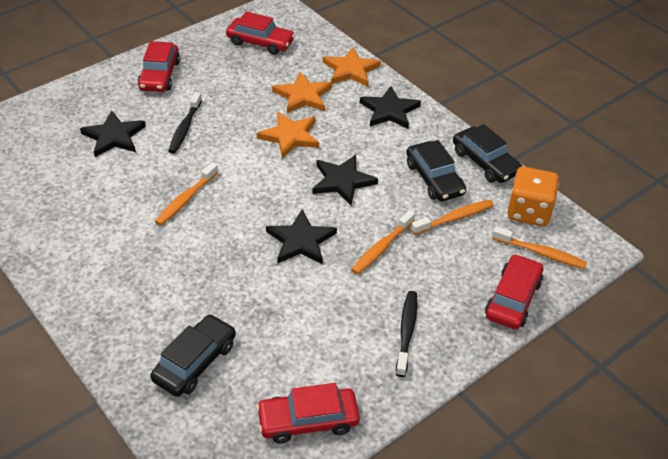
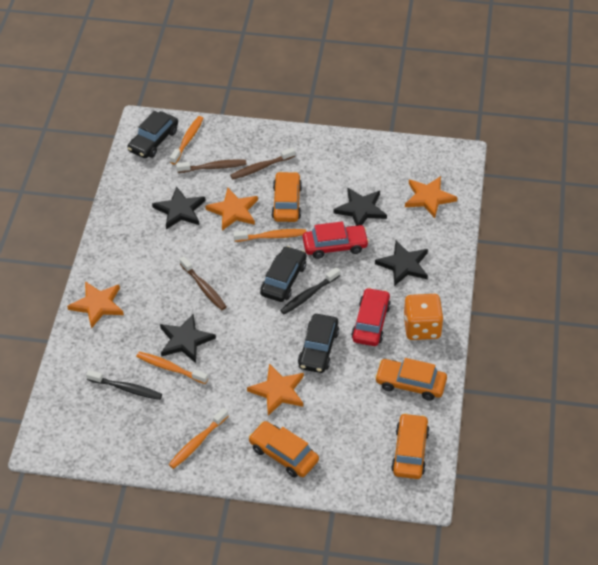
brown toothbrush: none = 0 -> [176,159,247,173] [179,256,227,310] [230,148,295,179] = 3
orange car: none = 0 -> [249,421,319,478] [272,172,302,222] [375,358,447,401] [391,413,430,479] = 4
orange star: [257,112,319,159] [272,72,332,113] [323,47,381,86] = 3 -> [67,281,124,329] [206,188,258,231] [247,364,304,416] [405,176,458,218] = 4
red car: [138,41,180,92] [226,12,295,55] [256,383,360,444] [485,254,543,330] = 4 -> [303,222,369,259] [351,288,391,346] = 2

